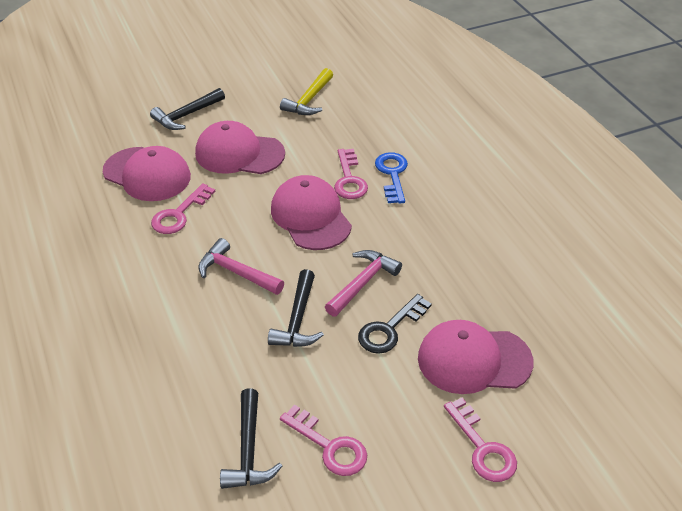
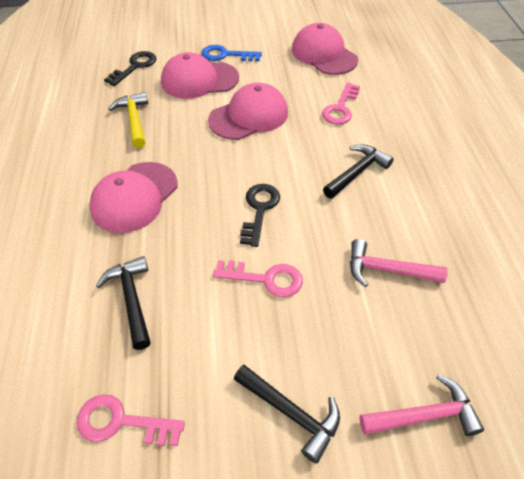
black key: [358,294,432,354] = 1 -> [104,51,156,86] [240,184,280,247] = 2
pink key: [151,183,215,234] [280,405,367,476] [334,149,368,199] [444,398,517,482] = 4 -> [76,394,185,446] [213,260,303,298] [322,83,360,125] = 3

